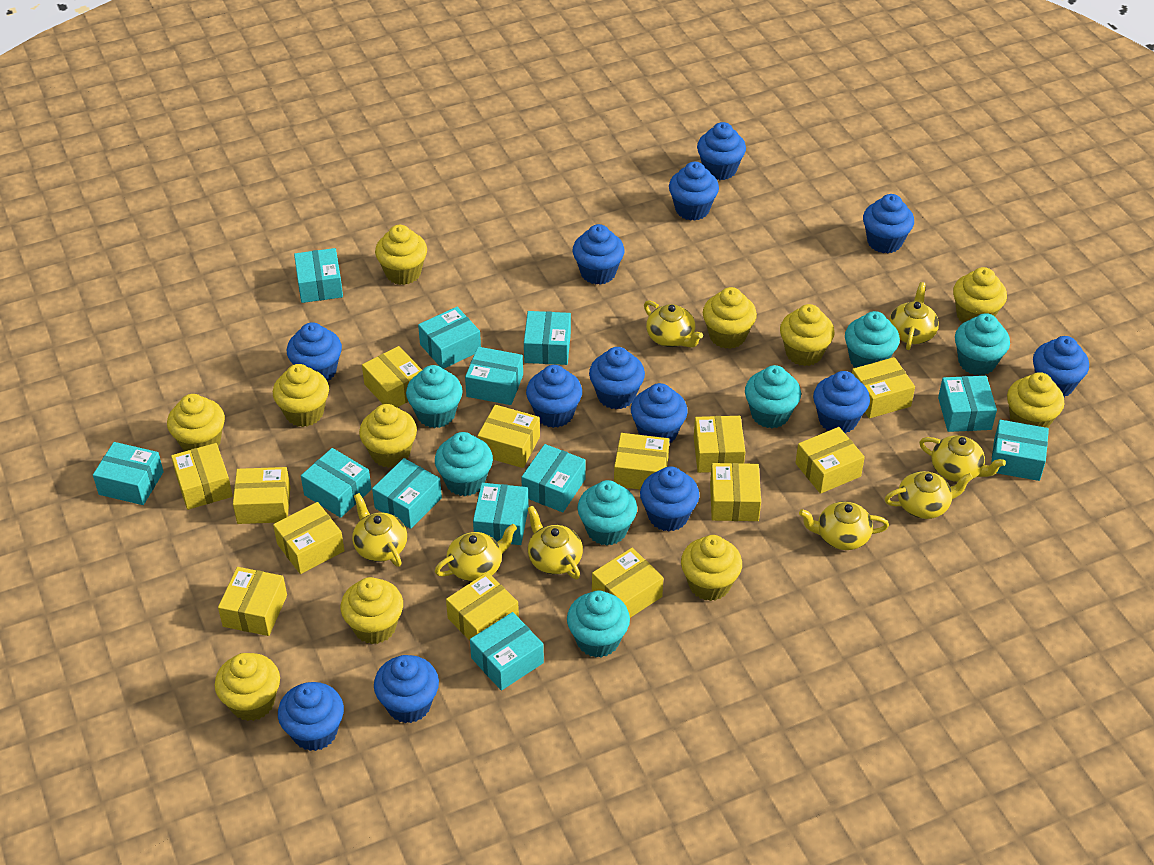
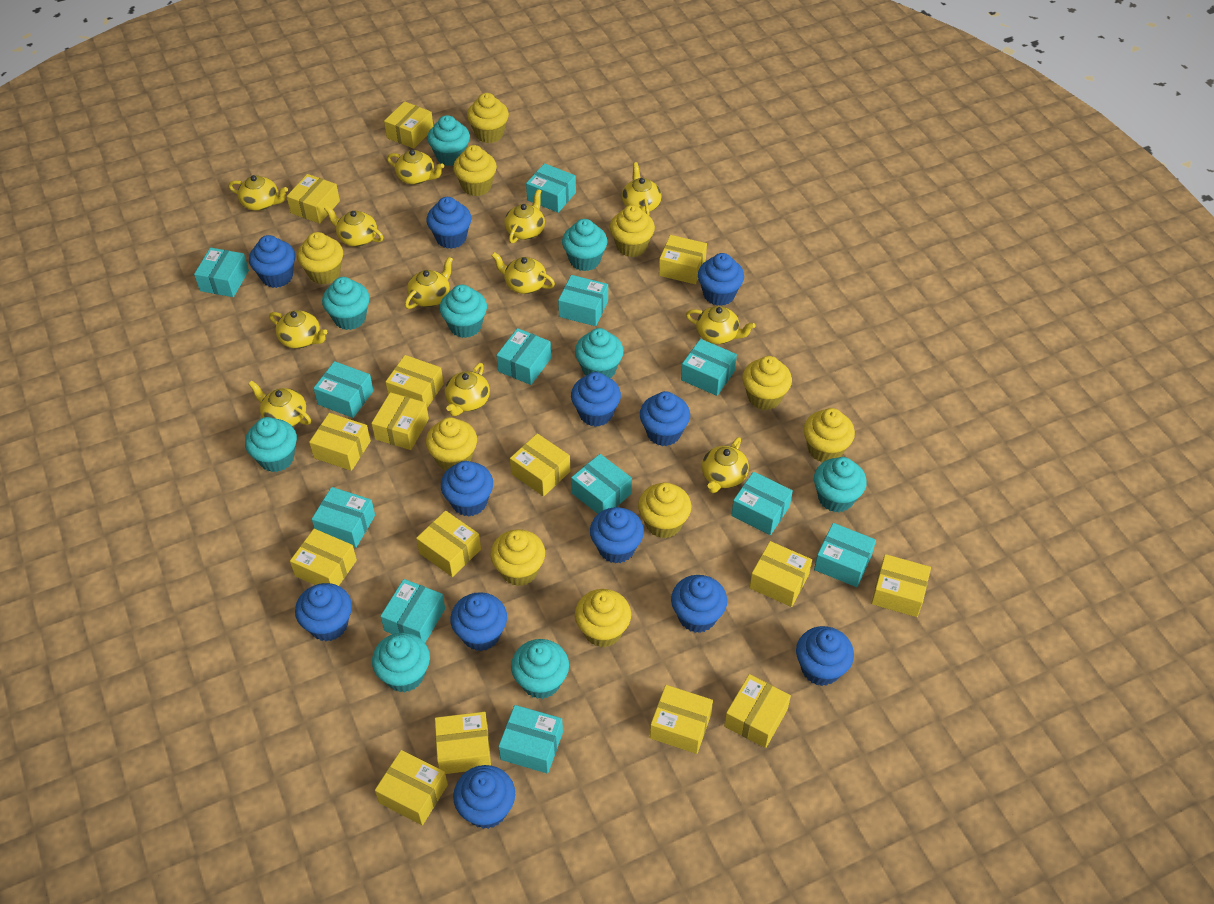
blue cupcake: [278,682,344,751] [287,322,342,382] [374,655,439,723] [526,365,582,428] [573,224,625,285] [589,347,645,409] [631,383,688,443] [640,466,699,532] [669,162,719,221] [697,122,746,180] [813,371,870,434] [863,194,914,253] [1033,336,1089,397] = 13 -> [249,235,295,288] [295,583,352,641] [427,197,471,249] [441,461,493,517] [450,592,507,651] [453,765,515,829] [571,372,621,427] [590,507,644,564] [640,391,690,446] [671,575,727,633] [698,253,744,306] [796,626,854,686] = 12
turquoise cupcake: [406,365,462,428] [435,432,493,496] [567,590,630,658] [577,480,637,546] [745,365,801,428] [845,311,900,368] [955,313,1010,376] = 7 -> [245,417,297,472] [322,277,370,330] [372,633,430,692] [427,115,470,166] [440,285,487,338] [511,639,569,699] [562,219,607,271] [575,328,624,378] [814,457,867,512] = 9
yellow box: [171,443,233,510] [218,567,287,636] [233,467,290,524] [273,502,345,574] [362,346,422,407] [446,572,519,640] [477,405,540,468] [592,548,663,618] [614,433,669,490] [694,416,745,473] [710,463,761,521] [795,427,865,494] [852,357,915,418] = 13 -> [286,174,340,224] [290,529,357,586] [309,413,371,471] [371,392,429,450] [375,750,448,825] [384,101,433,149] [385,355,444,408] [416,511,481,577] [435,712,491,774] [510,433,570,496] [650,685,713,754] [659,235,707,284] [724,674,791,748] [749,541,812,607] [871,554,931,617] = 15
yellow cupcake: [167,394,225,452] [215,653,280,721] [273,364,329,427] [341,577,403,644] [359,404,417,468] [375,225,427,285] [681,535,742,601] [703,287,757,349] [780,304,835,366] [953,267,1007,323] [1007,372,1064,428] = 11 -> [297,232,343,285] [426,417,477,471] [453,145,497,196] [467,93,509,143] [490,529,545,586] [575,589,631,647] [610,205,655,257] [638,482,691,538] [742,356,792,410] [803,408,855,462] = 10
yellow teapot: [352,493,407,567] [435,524,517,582] [528,506,583,579] [644,300,703,348] [799,501,889,550] [885,471,973,519] [889,282,939,350] [919,435,1006,482] = 8 -> [228,175,288,211] [248,381,311,426] [269,310,327,349] [324,206,383,247] [387,150,444,185] [405,257,453,309] [445,363,490,416] [491,252,555,294] [504,189,545,243] [622,162,662,215] [686,306,755,344] [702,437,749,493] = 12

